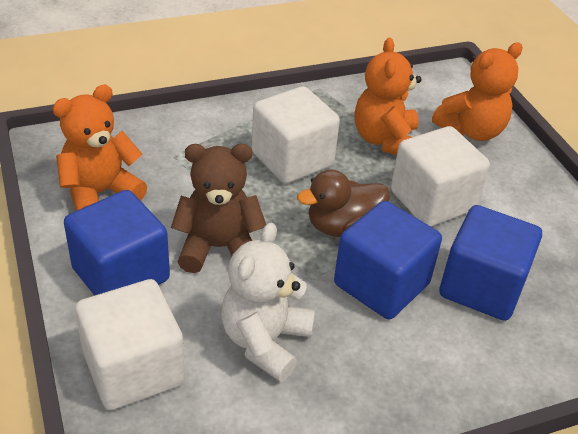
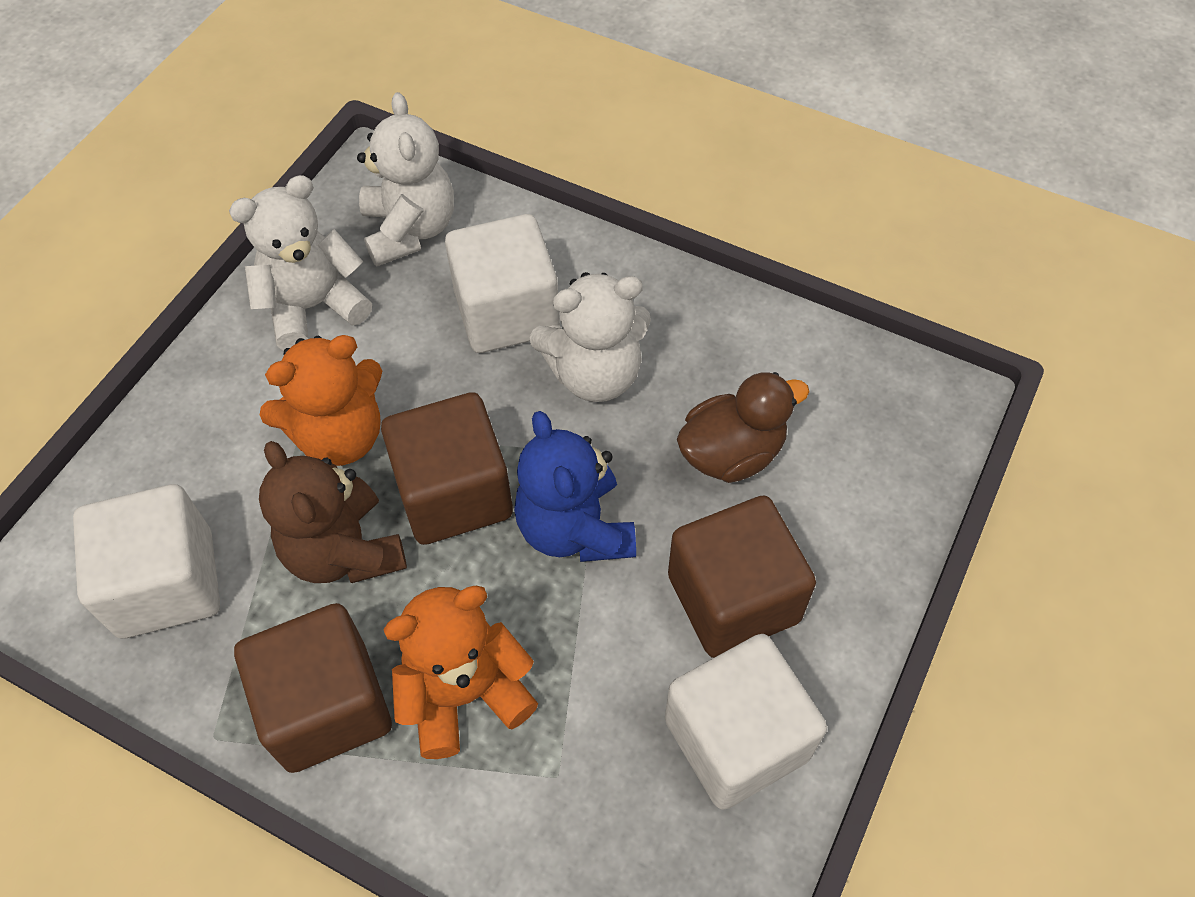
blue cube: [64,190,170,296] [334,201,442,319] [440,205,542,321] = 3 -> none = 0
blue teddy bear: none = 0 -> [514,411,636,562] = 1
brown cube: none = 0 -> [234,603,392,773] [381,392,513,545] [668,496,816,658] = 3
orange teddy bear: [53,85,147,211] [355,38,422,155] [432,42,523,141] = 3 -> [260,335,382,466] [383,586,538,759] = 2
white teddy bear: [221,223,315,382] = 1 -> [229,175,372,351] [357,92,454,267] [529,272,651,402] = 3

